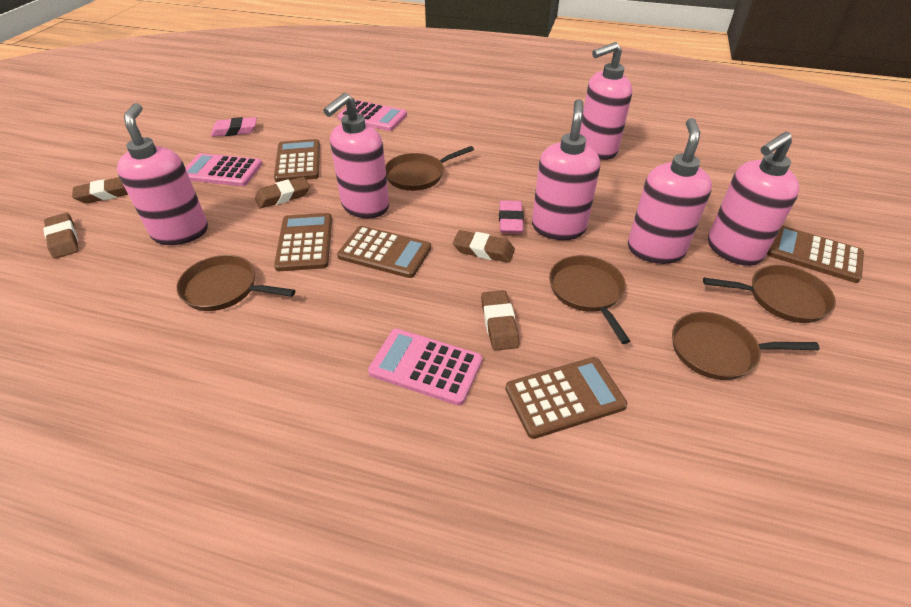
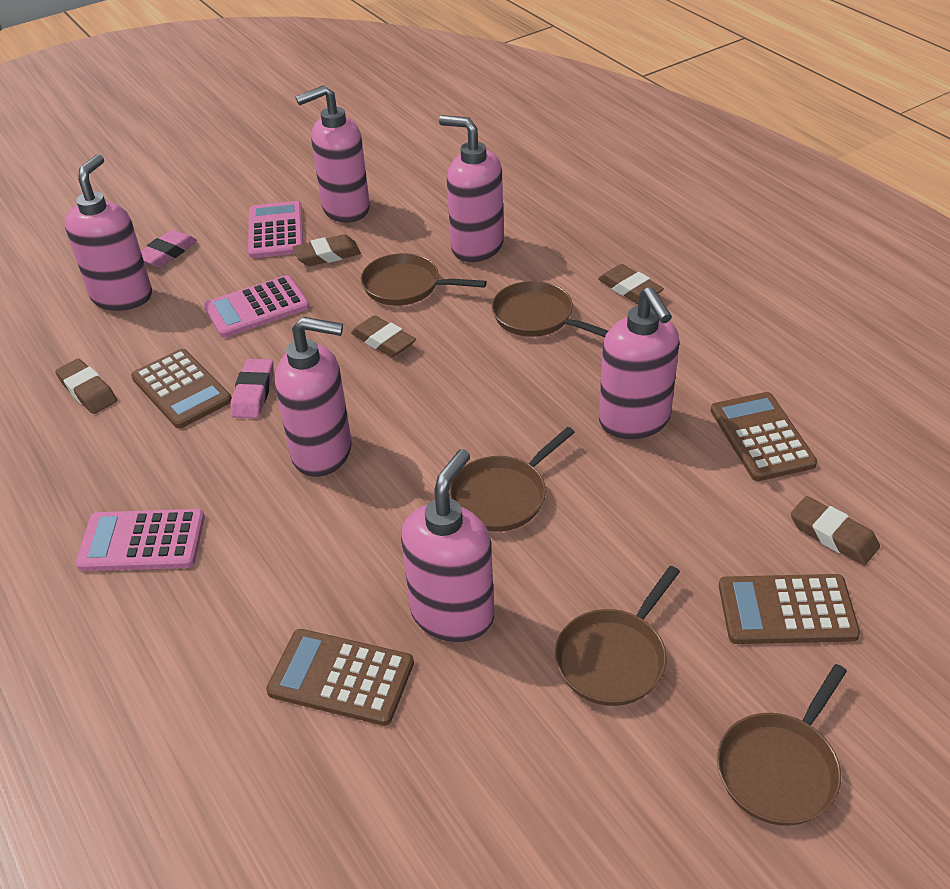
brown calculator: [274,139,320,182] [274,213,332,271] [337,226,431,278] [505,357,628,439] [767,226,864,283] = 5 -> [131,349,232,429] [266,629,414,726] [711,392,817,481] [719,574,860,644] = 4

